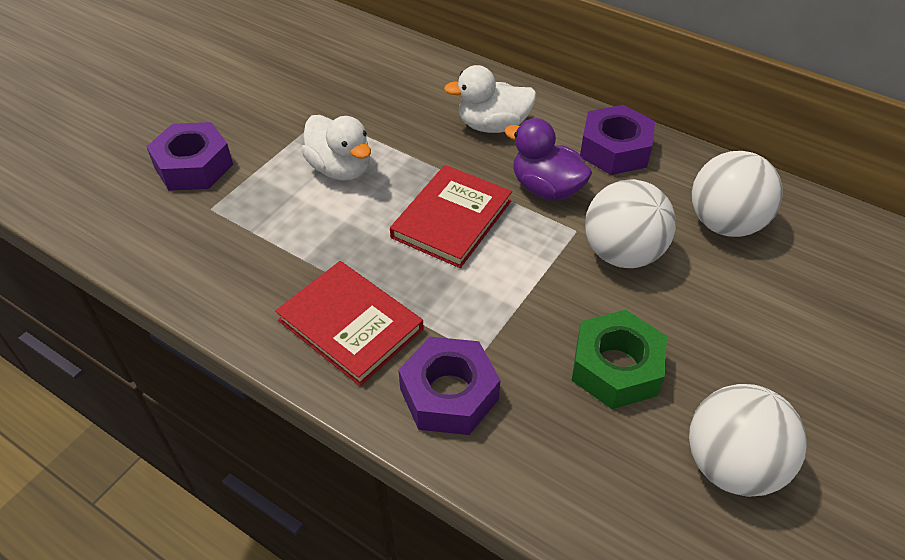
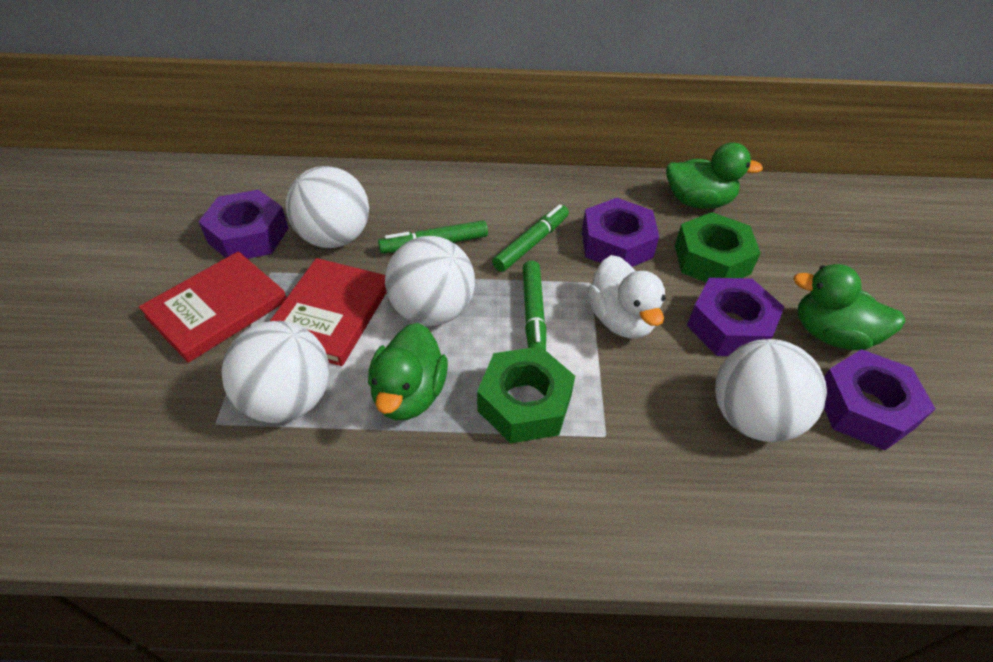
green duck: none = 0 -> [368,323,448,420] [666,142,763,209] [793,264,905,350] = 3
green marker: none = 0 -> [378,220,488,253] [492,204,569,272] [523,261,546,350] = 3
green nut: [571,310,667,409] = 1 -> [477,346,575,443] [675,212,761,283] = 2
purple duck: [505,118,592,201] = 1 -> none = 0
purple nut: [146,122,233,191] [398,337,500,435] [580,105,655,175] = 3 -> [199,190,288,259] [582,198,659,267] [687,278,784,356] [824,349,935,450] = 4
white ball: [585,179,676,268] [689,384,807,497] [692,151,782,237] = 3 -> [221,321,329,423] [286,166,369,248] [385,236,475,326] [715,339,827,442] = 4
white duck: [301,115,371,180] [444,65,536,133] = 2 -> [587,255,666,338] = 1

